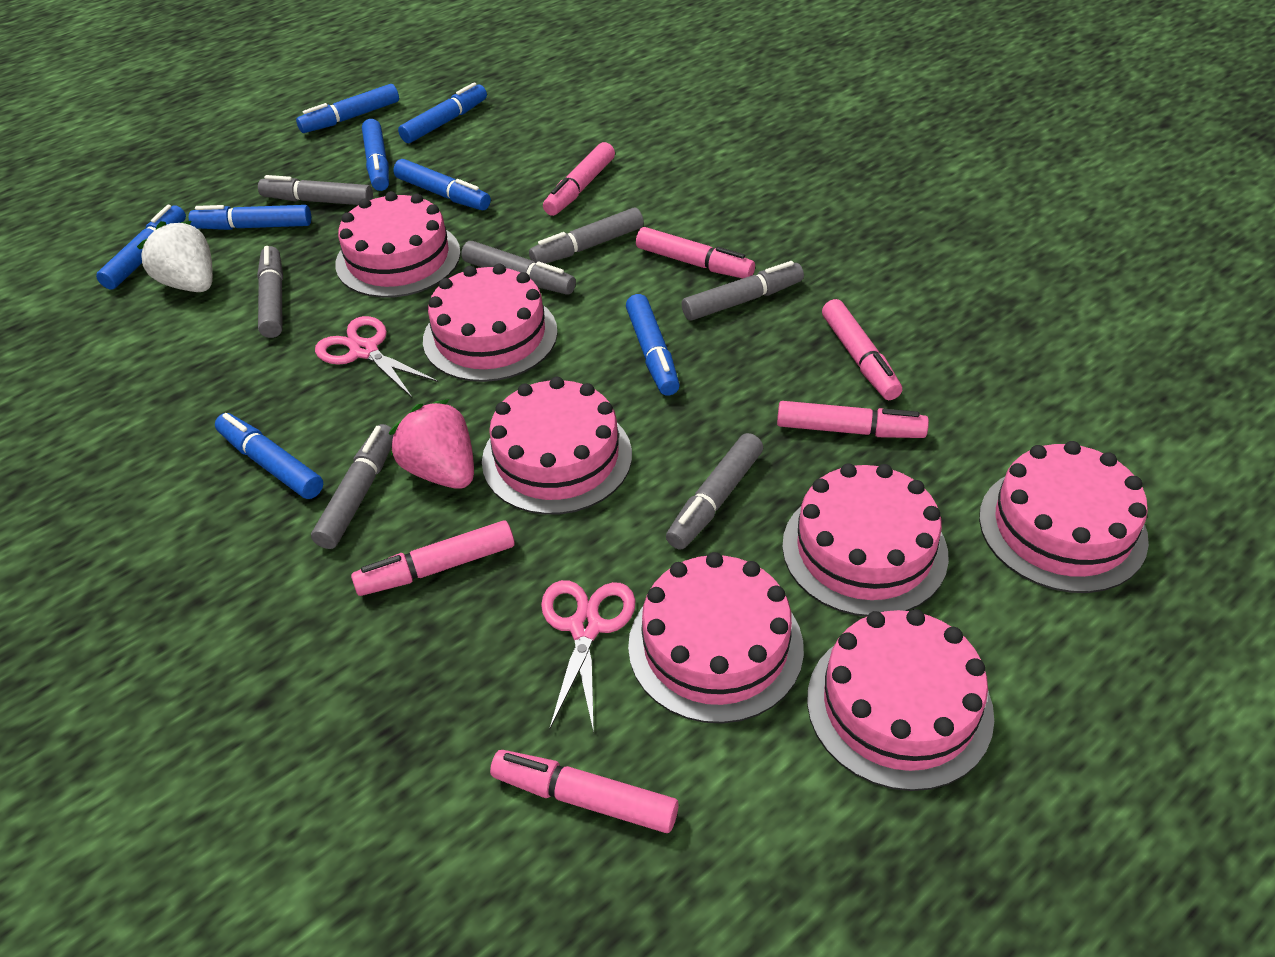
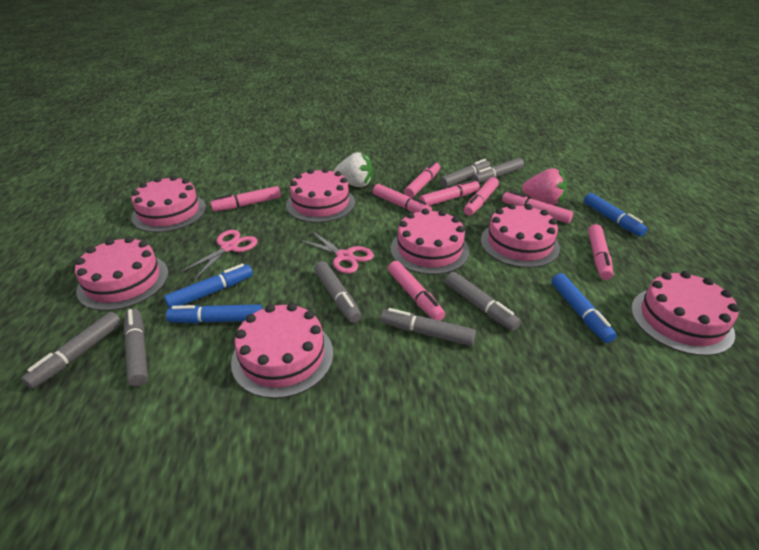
blue marker: [96,205,186,289] [189,205,311,230] [215,413,323,499] [296,84,399,133] [362,119,389,191] [393,159,491,210] [398,82,487,143] [626,294,680,396] = 8 -> [164,264,253,308] [166,304,263,324] [551,273,617,343] [584,193,647,236] = 4
pink marker: [351,520,515,596] [490,750,679,833] [543,142,615,216] [636,227,755,278] [777,401,929,438] [822,299,902,400] = 6 -> [210,186,281,211] [373,184,432,213] [388,261,445,321] [404,161,440,198] [419,179,480,206] [464,177,499,216] [502,191,573,223] [588,224,613,280] = 8

